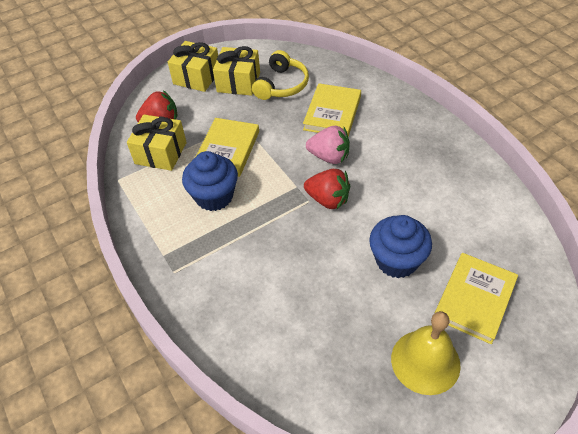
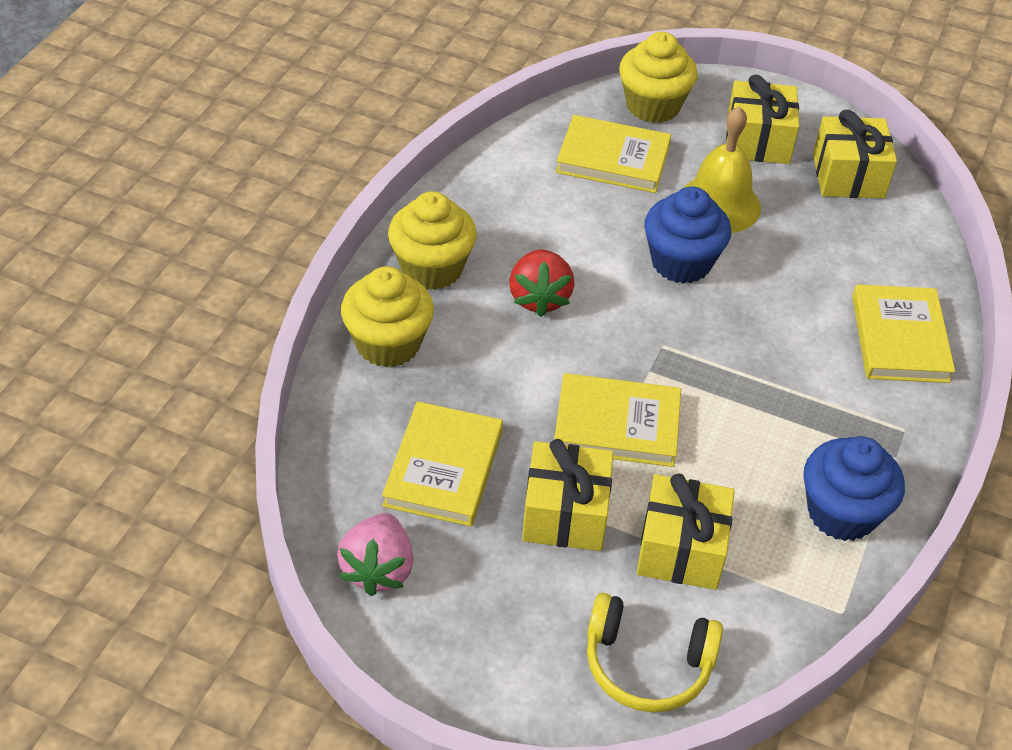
red strawberry: [136,90,177,122] [304,169,350,209] = 2 -> [509,249,575,317] = 1
yellow book: [196,118,259,177] [303,83,361,137] [434,253,518,344] = 3 -> [382,401,503,527] [554,373,681,467] [556,115,671,193] [852,284,955,383] = 4
yellow cupcake: none = 0 -> [341,266,434,367] [388,191,477,290] [619,32,698,123] = 3
yellow gift: [127,114,187,171] [168,41,218,92] [213,46,260,96] = 3 -> [522,439,614,551] [637,473,735,590] [726,75,799,164] [813,110,897,198] = 4

